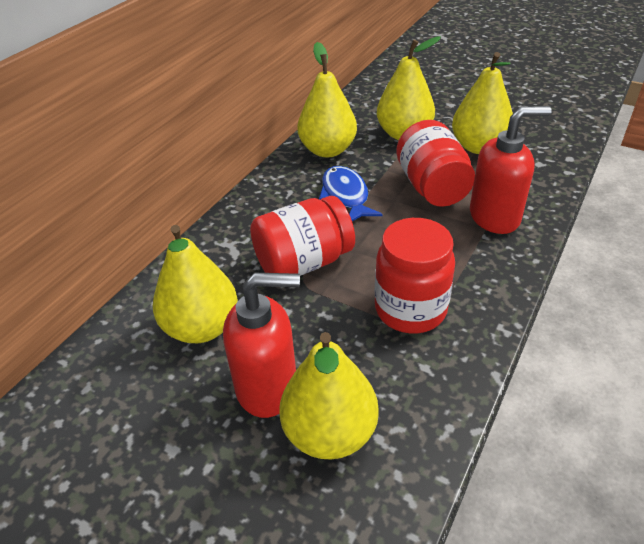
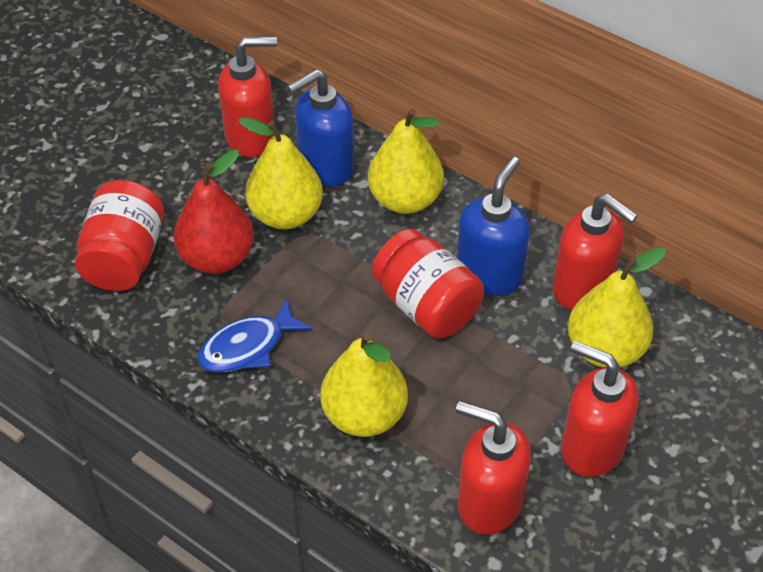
blue soap dispenser: none = 0 -> [287,69,354,186] [457,156,530,296] = 2
red jar: [250,196,355,276] [375,218,455,334] [396,120,475,207] = 3 -> [75,180,164,291] [372,229,484,338] = 2
red pear: none = 0 -> [174,149,254,274] = 1
red soap dispenser: [223,273,300,418] [470,106,552,234] = 2 -> [218,36,277,157] [456,401,531,535] [552,194,638,310] [561,341,638,477] = 4
yellow pear: [153,225,238,343] [279,332,379,459] [297,42,357,157] [377,36,441,140] [452,52,513,154] = 5 -> [238,117,323,229] [320,332,408,437] [368,108,444,214] [568,247,666,368] = 4

